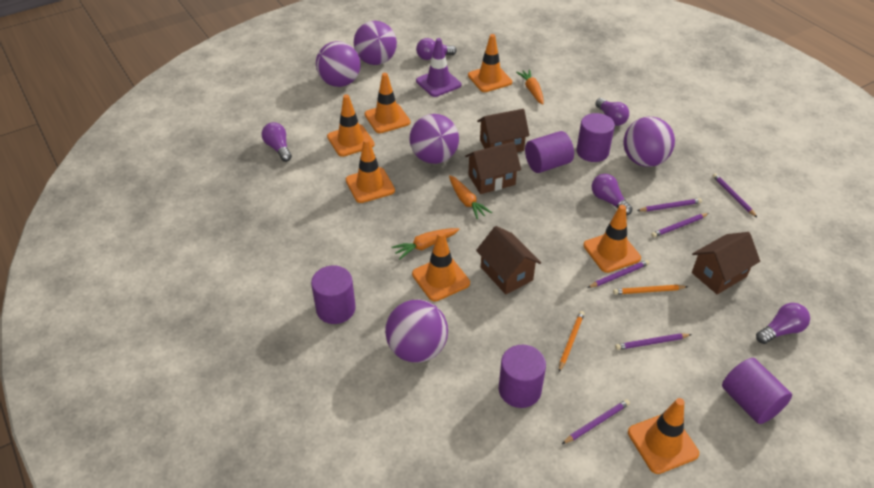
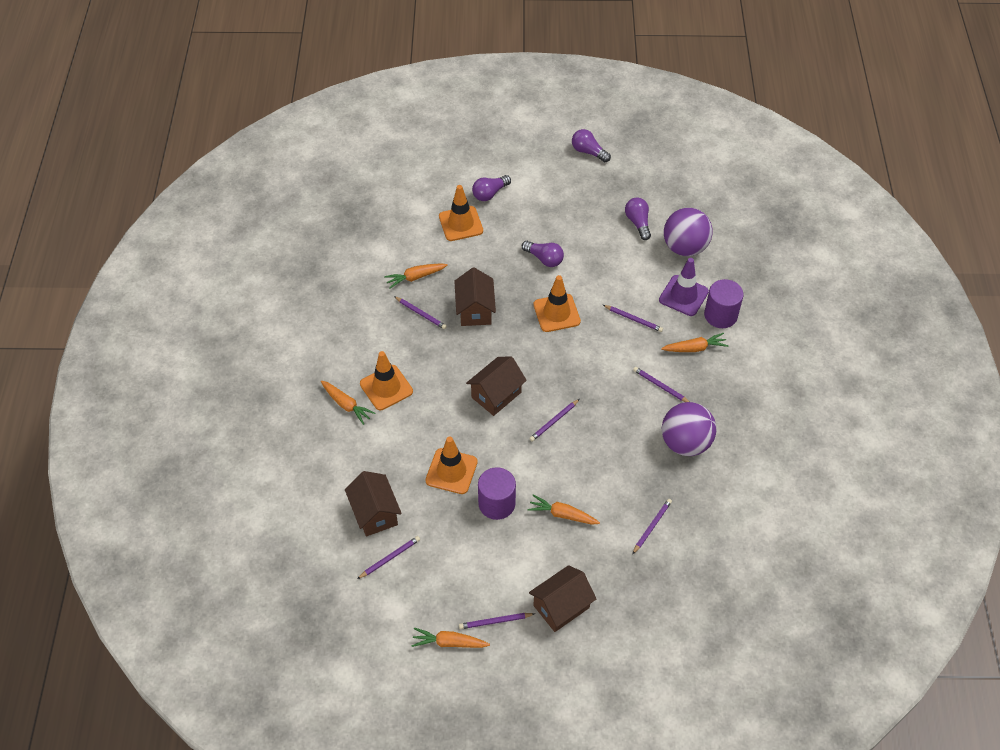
orange carrot: [392,228,459,259] [449,175,492,219] [516,69,544,105] = 3 -> [321,381,376,425] [384,263,448,289] [411,628,490,648] [528,495,600,525] [661,333,729,352] = 5
orange pencil: [559,311,585,372] [613,285,688,294] = 2 -> none = 0
orange traffic cone: [327,94,375,157] [346,139,395,203] [364,73,410,133] [412,231,470,302] [468,34,512,92] [583,205,641,273] [628,398,699,474] = 7 -> [360,351,413,410] [425,437,478,494] [439,185,483,241] [534,275,581,332] = 4
purple ball: [316,41,361,87] [354,21,397,65] [385,300,448,363] [409,114,459,164] [623,117,675,167] = 5 -> [662,402,716,456] [664,208,713,256] = 2
purple cylinder: [311,266,356,324] [499,345,546,408] [525,131,574,173] [576,113,615,162] [722,358,792,424] = 5 -> [478,467,516,520] [704,279,743,328] = 2
purple light bulb: [262,122,292,162] [416,38,457,60] [592,174,633,215] [595,98,629,126] [756,303,810,344] = 5 -> [472,175,511,201] [522,241,564,267] [572,129,611,162] [625,197,651,240] = 4
purple pencil: [562,399,630,444] [587,260,650,288] [615,333,692,350] [637,198,702,212] [651,213,709,238] [713,173,757,217] = 6 -> [357,536,420,579] [394,296,447,329] [459,613,534,629] [529,399,579,442] [603,305,663,332] [632,499,672,555] [633,367,689,402] = 7

